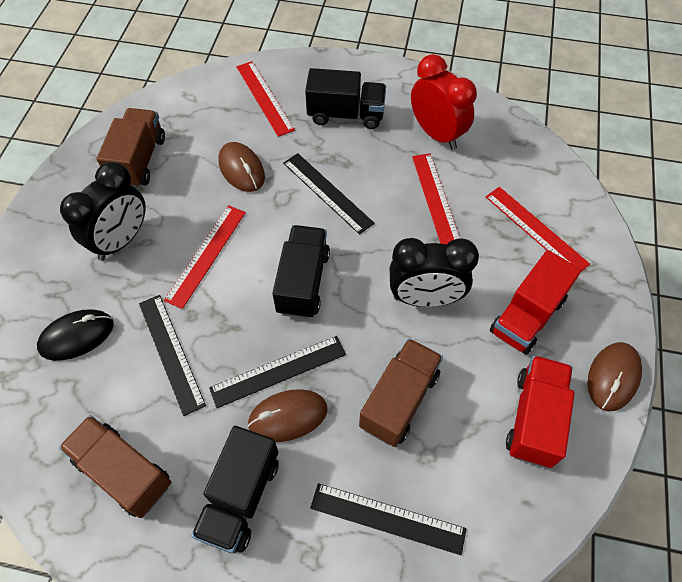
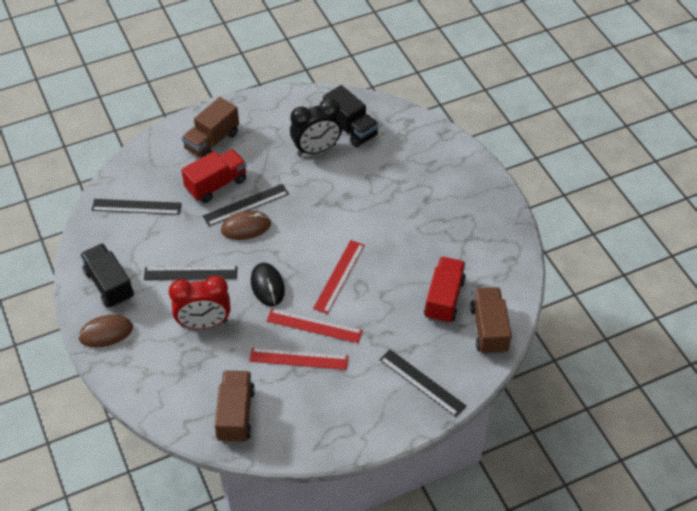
black clock: [60,162,146,261] [389,238,479,307] = 2 -> [290,98,342,156] = 1
black truck: [191,426,279,554] [272,225,330,319] [305,68,386,129] = 3 -> [80,243,134,308] [323,85,379,147] = 2
brown mouse: [218,142,265,192] [247,389,328,442] [588,342,642,411] = 3 -> [78,315,133,347] [221,211,271,240] = 2
red ruler: [164,205,246,309] [237,61,295,137] [412,153,460,244] [486,187,590,272] = 4 -> [249,347,348,370] [267,308,363,343] [313,240,364,314] = 3

